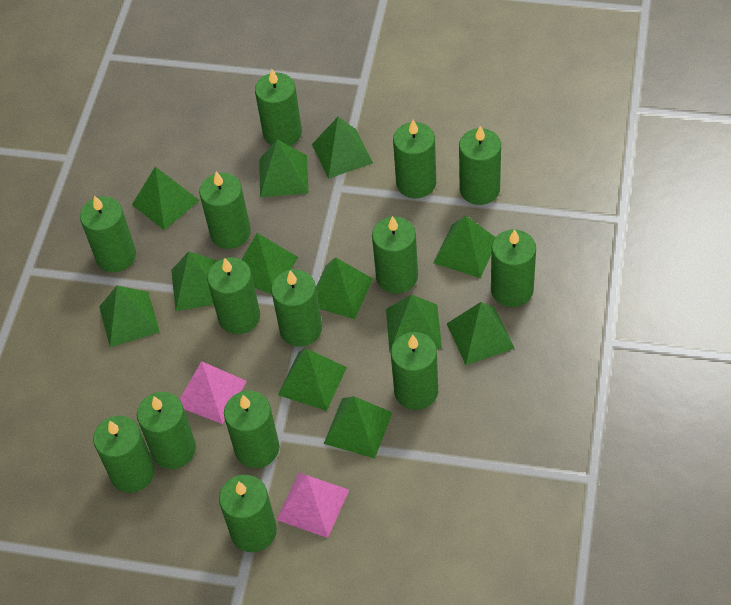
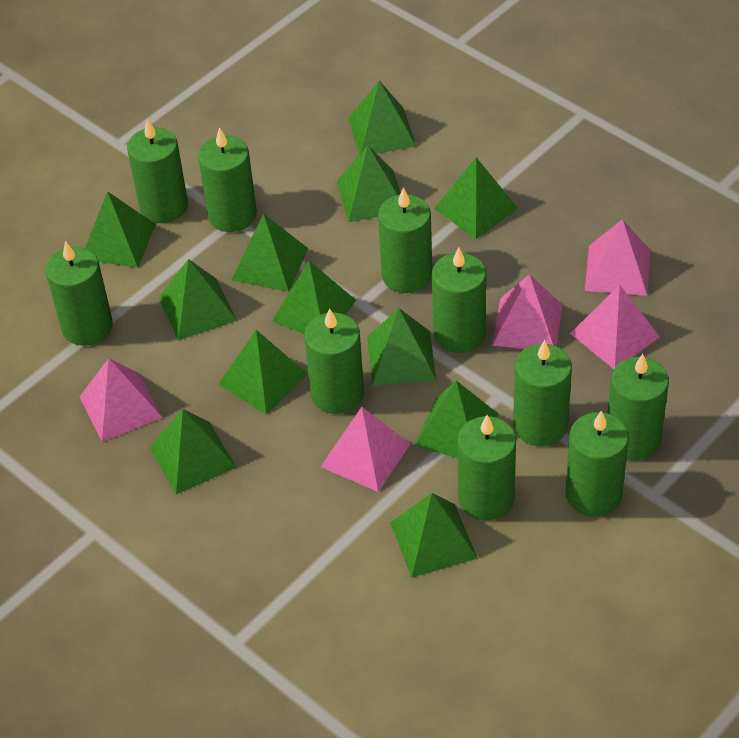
green candle: [80,195,136,272] [93,416,155,493] [137,392,196,469] [199,172,251,249] [207,257,260,334] [219,475,277,552] [224,391,279,468] [255,69,302,146] [271,270,322,347] [372,216,418,294] [391,332,438,410] [393,120,436,198] [459,126,501,205] [491,229,536,307] = 14 -> [46,241,113,346] [127,119,188,223] [198,127,257,232] [304,308,364,414] [378,188,432,293] [432,247,486,353] [458,415,516,520] [513,340,572,446] [566,410,629,517] [607,354,669,460] = 10
pink pyramid: [179,361,247,424] [277,473,349,538] = 2 -> [79,358,163,442] [320,407,410,492] [492,274,562,349] [570,285,660,369] [585,219,650,296] = 5

